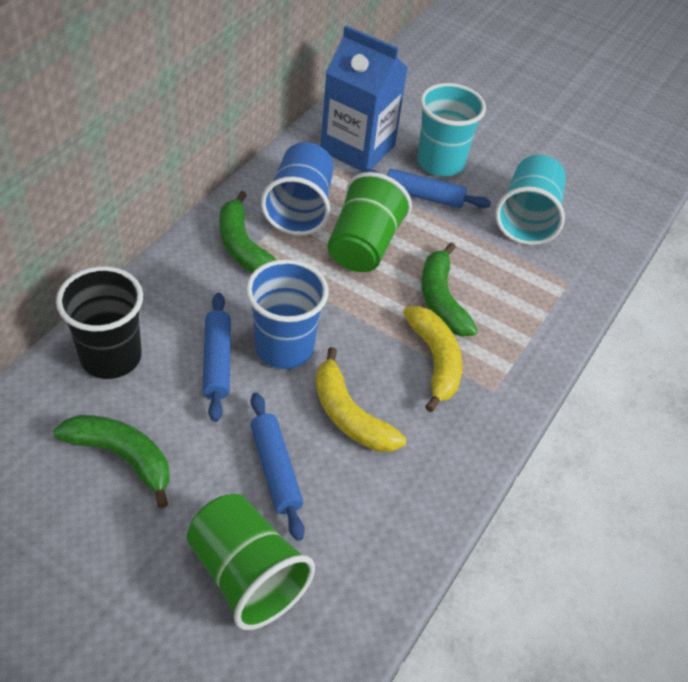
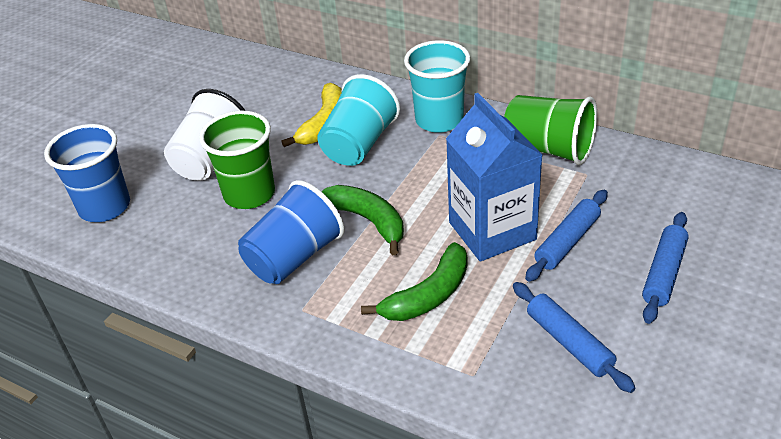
black cup: [56,266,143,379] = 1 -> none = 0
green banana: [53,415,170,509] [219,191,276,273] [421,242,478,336] = 3 -> [321,185,404,255] [361,242,468,321] = 2
white cup: none = 0 -> [164,89,245,180] = 1
yellow banana: [315,347,406,452] [403,306,462,412] = 2 -> [281,83,342,147] = 1

